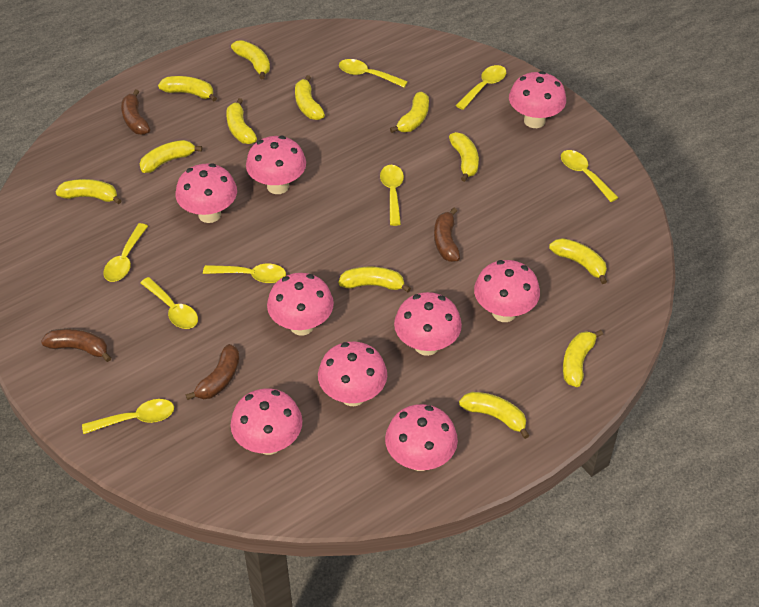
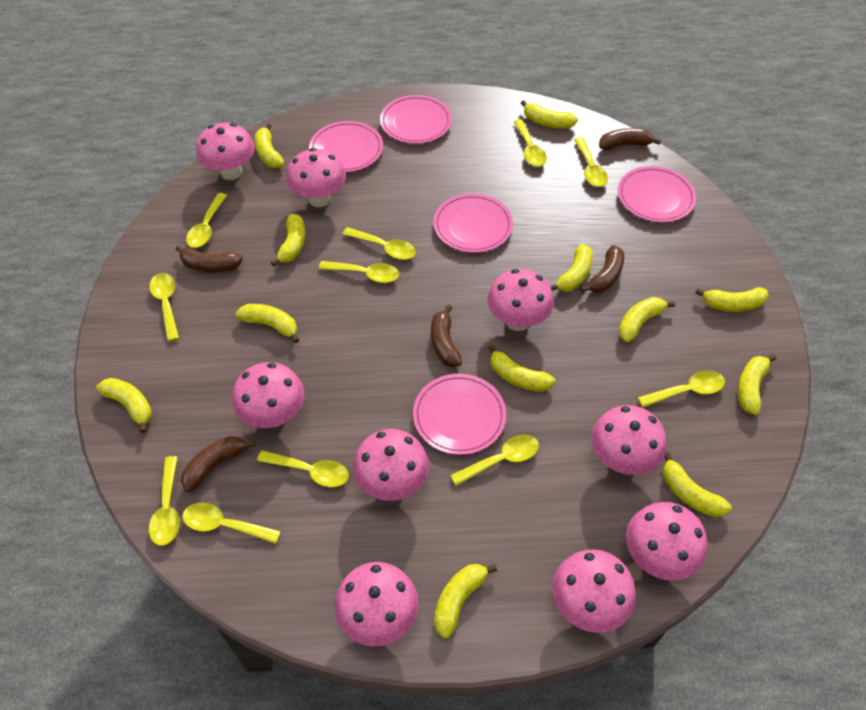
brown banana: [41,328,111,362] [121,89,150,135] [186,344,240,400] [434,208,460,262] = 4 -> [176,245,243,272] [181,436,255,492] [431,304,462,367] [580,245,624,293] [599,128,661,150] = 5
pink plate: none = 0 -> [309,121,383,172] [380,95,452,144] [413,374,506,455] [433,193,513,253] [618,166,696,222] = 5
yellow spoon: [82,399,174,434] [103,223,148,282] [140,277,198,329] [203,264,286,283] [339,59,408,88] [380,165,404,226] [456,65,506,110] [561,150,618,202] = 8 -> [149,273,179,341] [149,456,180,546] [182,503,281,544] [186,193,227,248] [257,450,349,487] [319,261,399,283] [343,227,416,260] [450,434,539,486] [514,119,547,166] [574,137,608,187] [638,370,725,407] = 11

